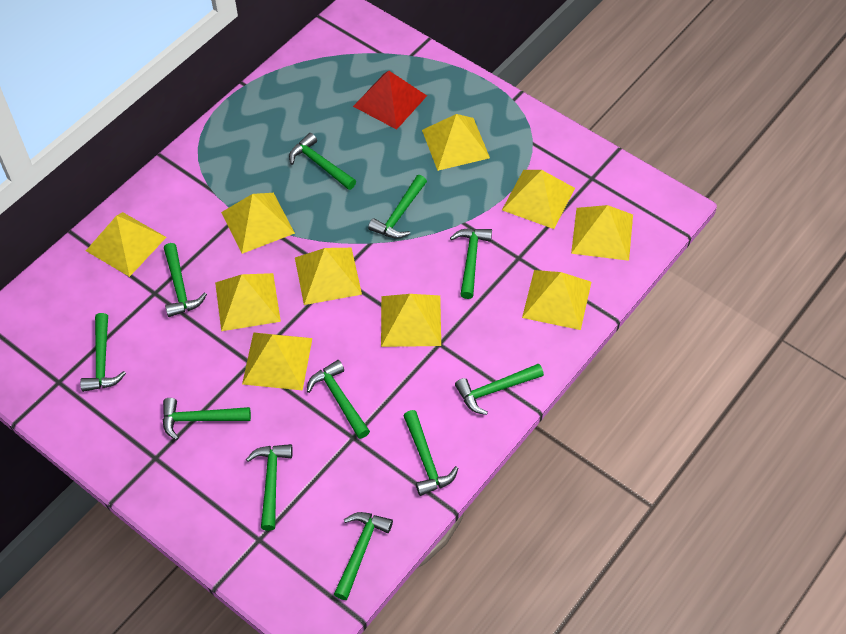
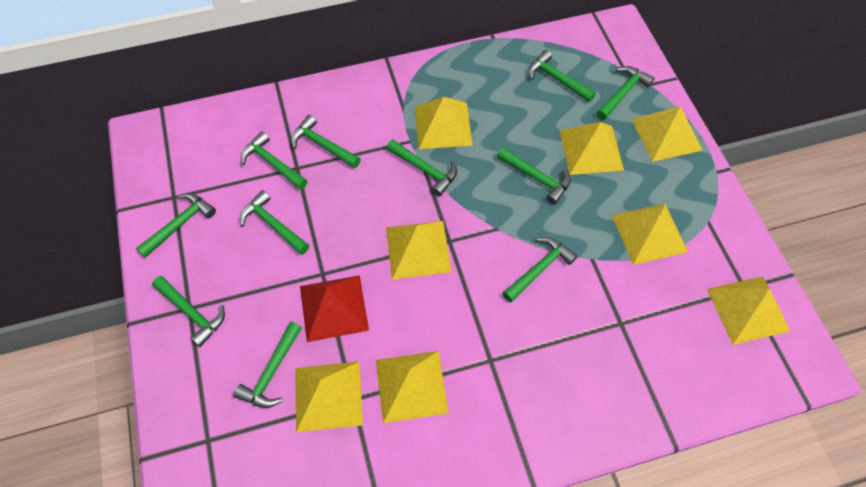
yellow pyramid: [86,212,166,277] [215,273,281,331] [221,193,295,254] [242,332,312,390] [295,248,362,305] [381,294,441,347] [422,114,490,171] [502,170,575,229] [522,270,591,330] [571,205,633,261] = 10 -> [295,362,363,432] [376,351,449,423] [386,221,452,279] [415,97,473,149] [559,122,624,175] [612,203,688,265] [631,106,703,162] [707,276,790,345] = 8

